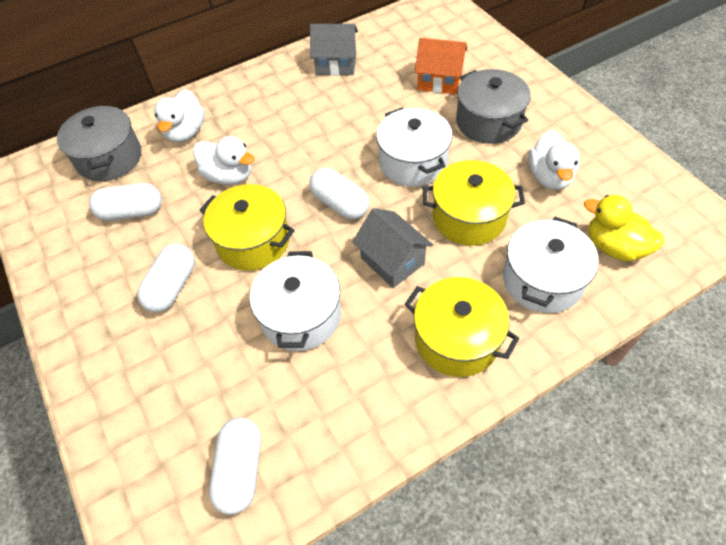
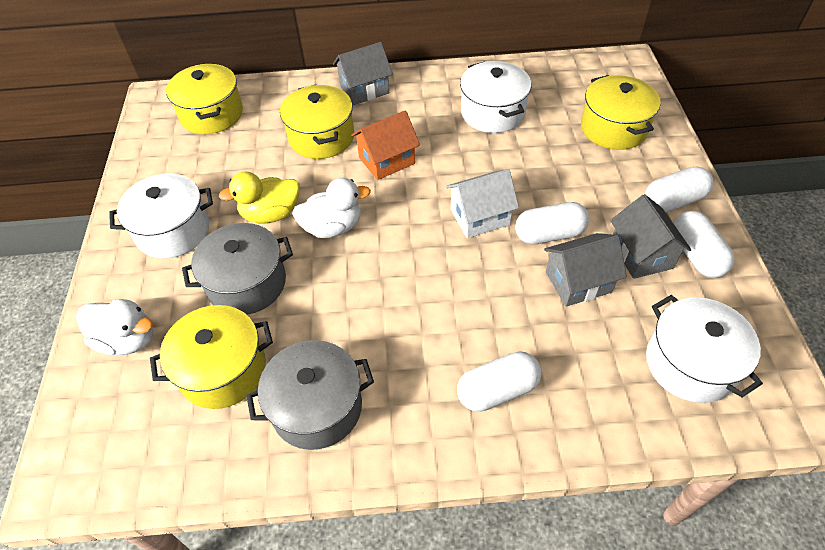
grey house: [310,24,358,76] [352,208,433,288] = 2 -> [333,42,393,105] [544,233,627,307] [610,194,691,279] = 3
white duck: [154,89,205,143] [193,136,255,185] [528,130,579,190] = 3 -> [76,299,153,355] [292,178,371,238] = 2
white house: none = 0 -> [446,169,519,238] = 1
yellow pot: [199,184,295,271] [404,277,519,377] [423,160,525,246] = 3 -> [150,305,273,409] [166,64,243,134] [280,85,354,159] [581,75,661,150] = 4

